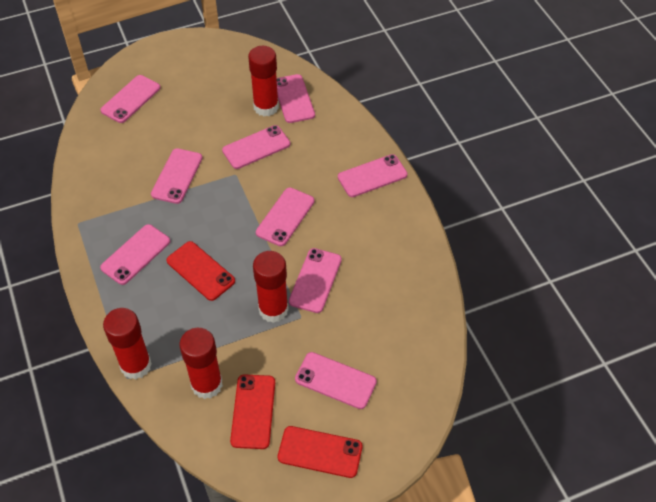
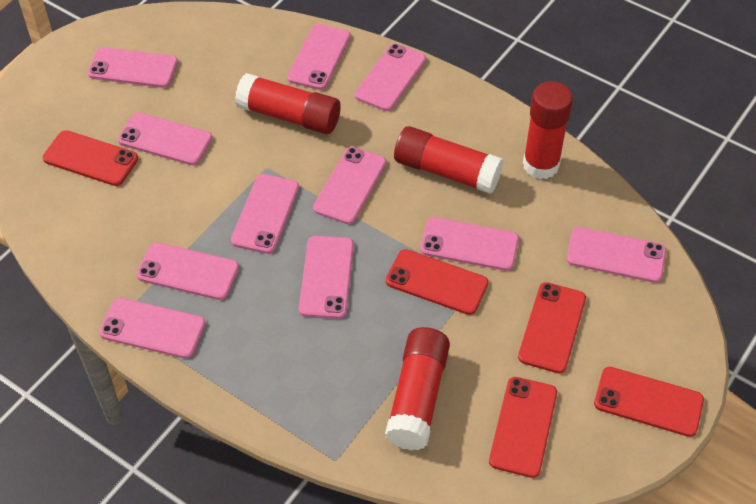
pink phone: [100,75,161,123] [100,224,170,285] [151,148,202,204] [222,125,290,169] [256,187,314,246] [277,74,315,123] [289,248,342,313] [295,352,377,409] [338,154,408,197] = 9 -> [88,47,178,88] [99,298,206,359] [118,112,212,165] [136,242,239,300] [231,174,299,254] [287,24,351,90] [299,236,354,319] [313,147,386,224] [355,44,426,111] [420,217,519,271] [567,227,666,283] = 11
red phone: [166,241,235,301] [230,374,275,449] [278,426,363,478] = 3 -> [43,130,138,186] [386,249,488,315] [489,377,557,478] [518,282,586,373] [594,367,704,437] = 5

